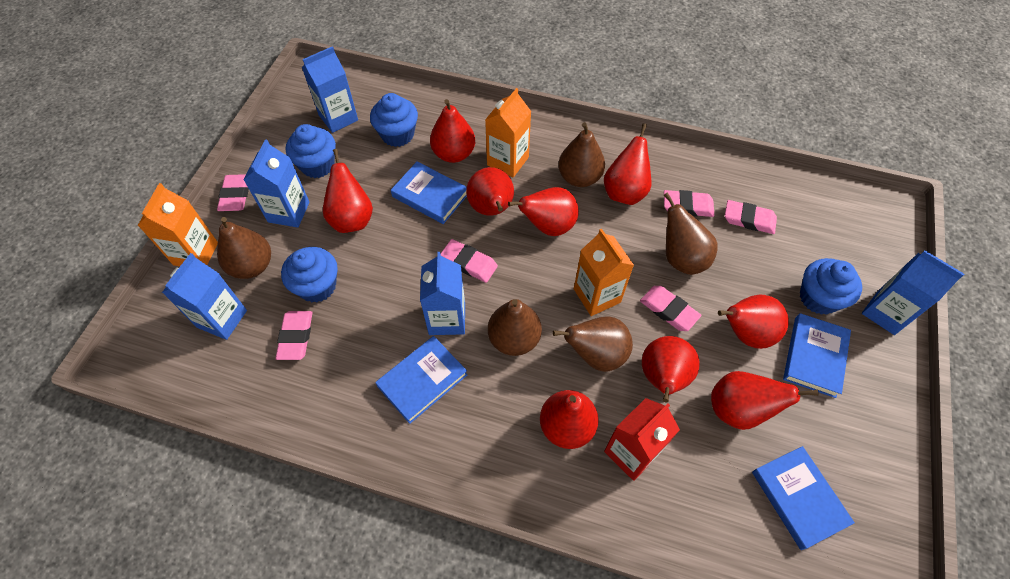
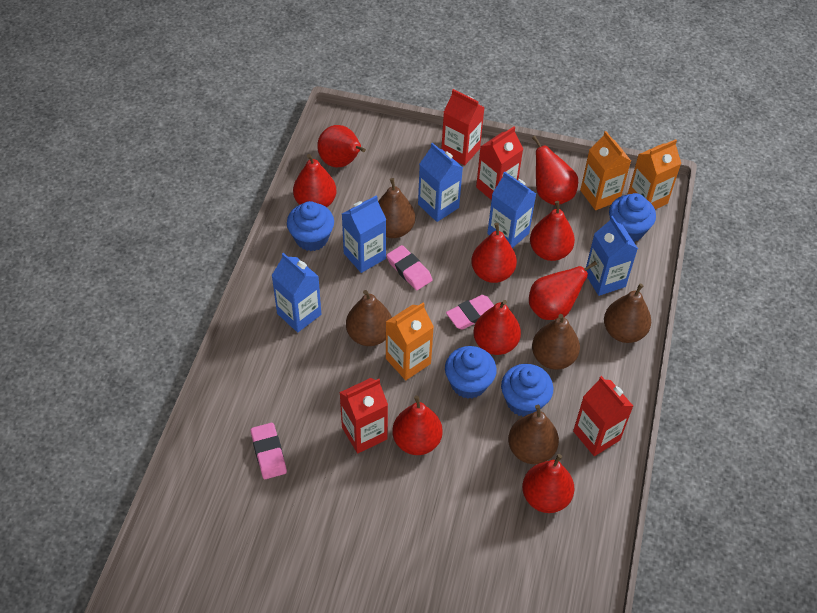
blue book: [375,336,467,424] [391,162,467,224] [752,446,855,550] [783,313,851,398] = 4 -> none = 0
pink eraser: [217,174,249,211] [276,311,312,360] [441,239,498,283] [640,286,701,331] [664,190,715,217] [725,200,777,234] = 6 -> [250,423,287,479] [386,245,433,290] [446,295,494,330] = 3
red carton: [604,398,680,481] = 1 -> [339,378,388,454] [441,89,485,166] [476,127,523,200] [573,376,633,456] = 4

